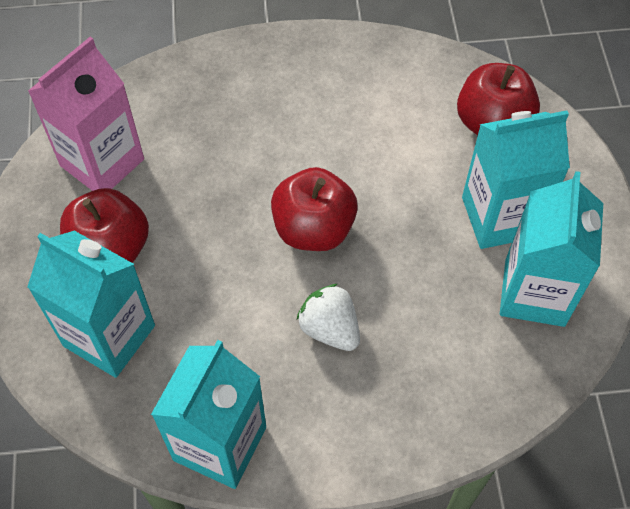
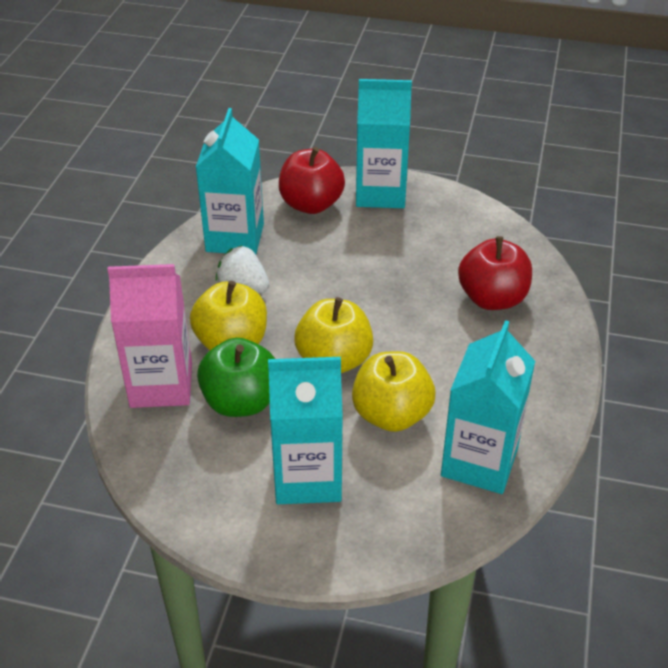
green apple: none = 0 -> [197,338,275,417] = 1
red apple: [60,188,149,263] [271,167,358,251] [457,63,540,135] = 3 -> [279,147,345,214] [458,236,532,310] = 2
yellow apple: none = 0 -> [190,281,267,350] [294,297,373,373] [352,351,435,432] = 3

